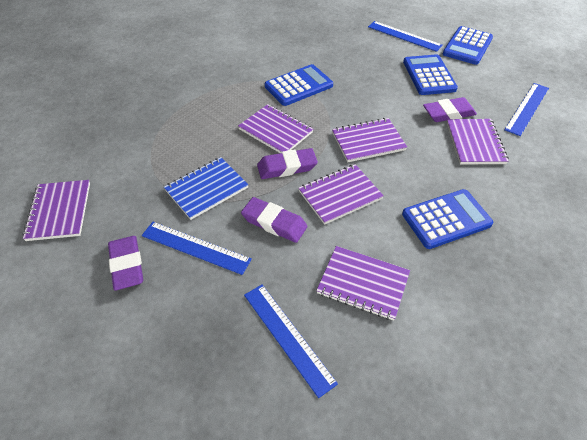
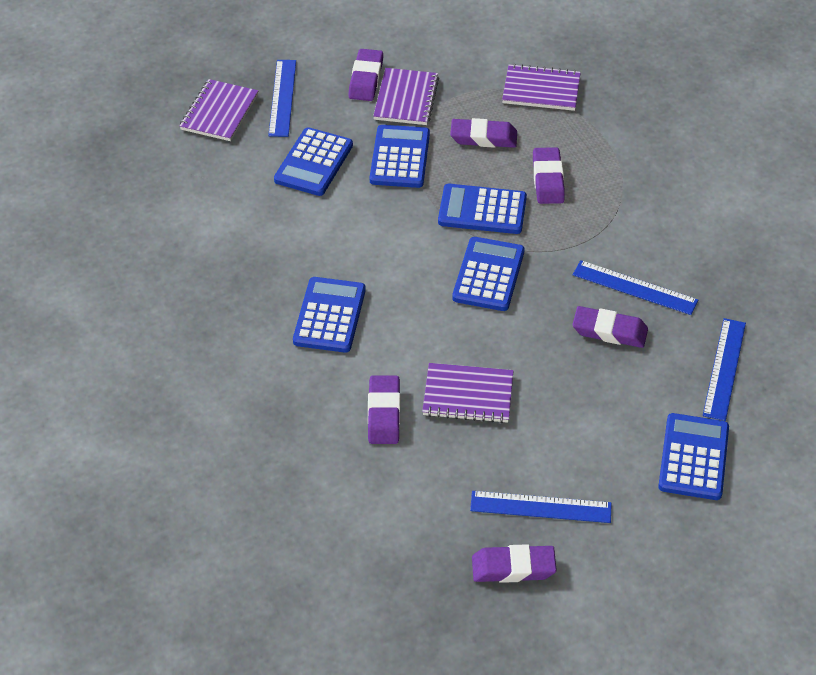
blue calculator: [265,64,333,106] [402,189,493,249] [403,54,458,95] [443,26,493,65] = 4 -> [274,127,353,196] [293,277,366,353] [370,125,430,188] [438,184,527,234] [452,237,525,311] [658,413,729,500] = 6
blue notebook: [164,157,249,220] = 1 -> none = 0
purple eraser: [108,236,143,290] [241,197,308,243] [257,148,318,179] [423,97,477,122] = 4 -> [348,49,383,101] [368,375,400,444] [450,118,517,148] [472,544,557,583] [533,147,565,204] [572,306,648,348] = 6
purple notebook: [22,180,90,241] [238,104,313,153] [298,164,384,225] [316,246,410,321] [332,118,407,162] [447,119,509,165] = 6 -> [180,79,258,141] [373,68,439,125] [422,363,514,423] [502,64,581,111] = 4

